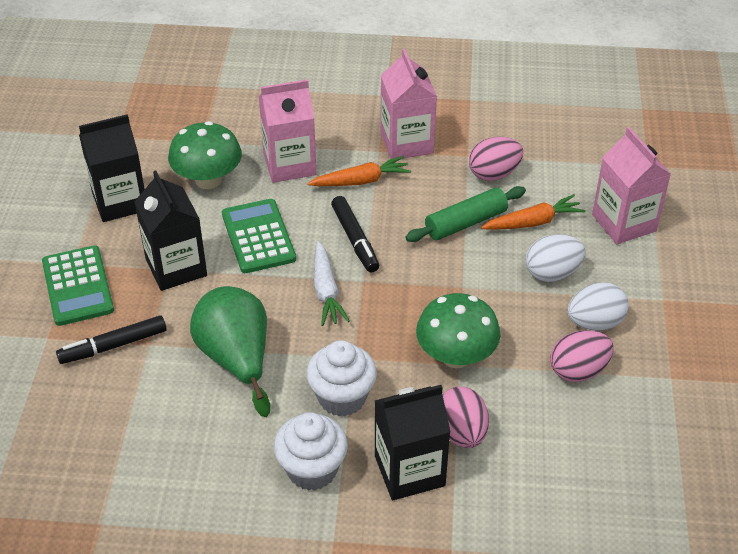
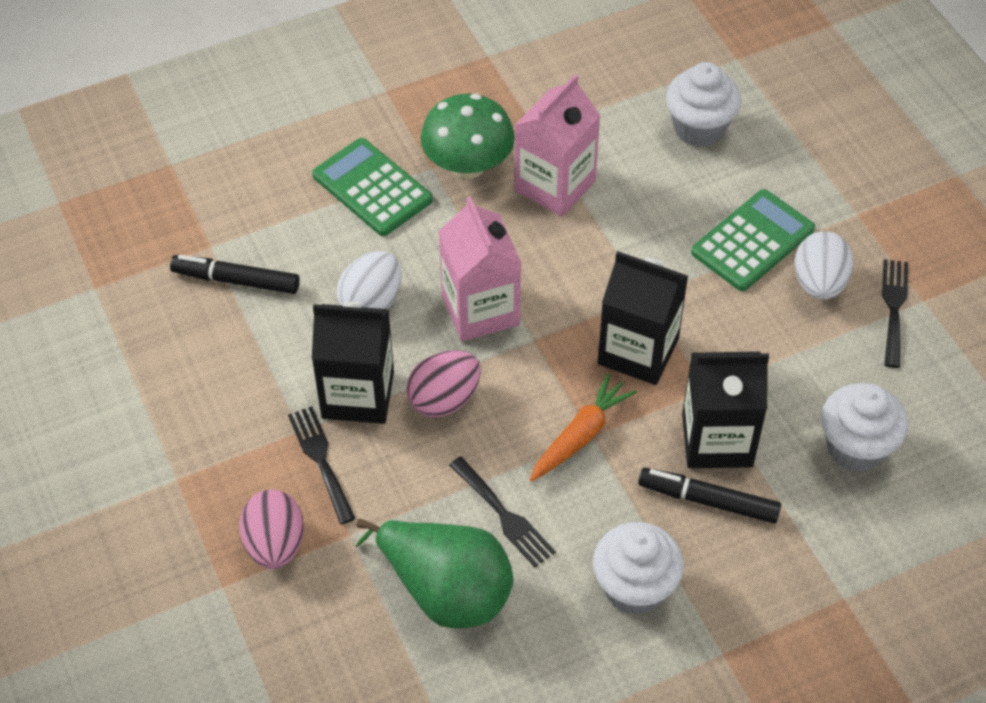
black fork: none = 0 -> [288,406,356,524] [449,456,556,567] [882,259,908,368] = 3
green mushroom: [168,121,242,189] [416,293,501,368] = 2 -> [420,94,515,179] = 1
green rolling pin: [405,186,526,242] = 1 -> none = 0
orange carrot: [307,156,411,186] [481,194,585,230] = 2 -> [530,373,637,481] = 1
pink carton: [259,79,316,183] [380,48,437,159] [592,127,671,244] = 3 -> [438,196,521,341] [514,74,601,217] = 2
pink egg: [442,387,489,448] [469,137,523,181] [550,330,614,382] = 3 -> [239,490,304,569] [406,350,481,417] = 2
white carrot: [314,241,350,326] = 1 -> none = 0
white cupcake: [274,412,348,491] [306,340,377,416] = 2 -> [593,522,684,615] [666,62,741,147] [821,383,908,472] = 3

